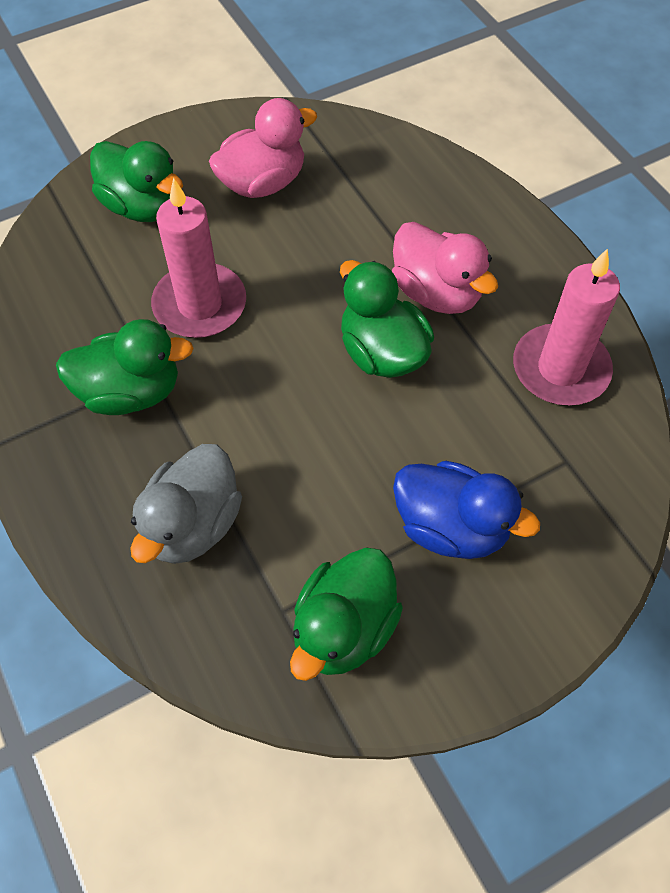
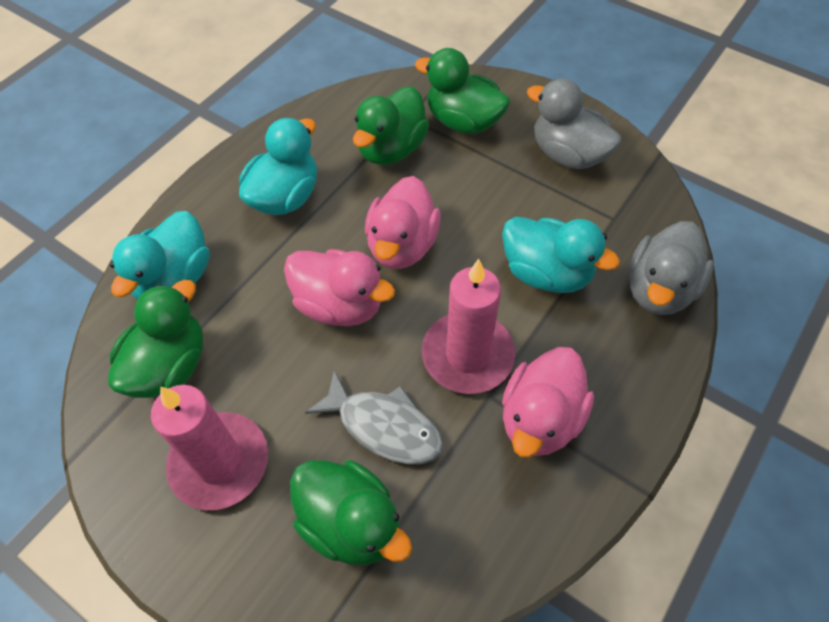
blue duck: [393,461,540,559] = 1 -> none = 0
grey duck: [130,444,242,564] = 1 -> [527,79,622,169] [629,221,714,315] = 2
grey fish: none = 0 -> [305,370,443,464] = 1
pink duck: [209,98,317,198] [392,222,498,314] = 2 -> [284,249,395,326] [365,176,441,269] [502,347,594,458] = 3
turquoise duck: none = 0 -> [110,211,210,299] [239,118,317,215] [502,217,620,293] = 3

